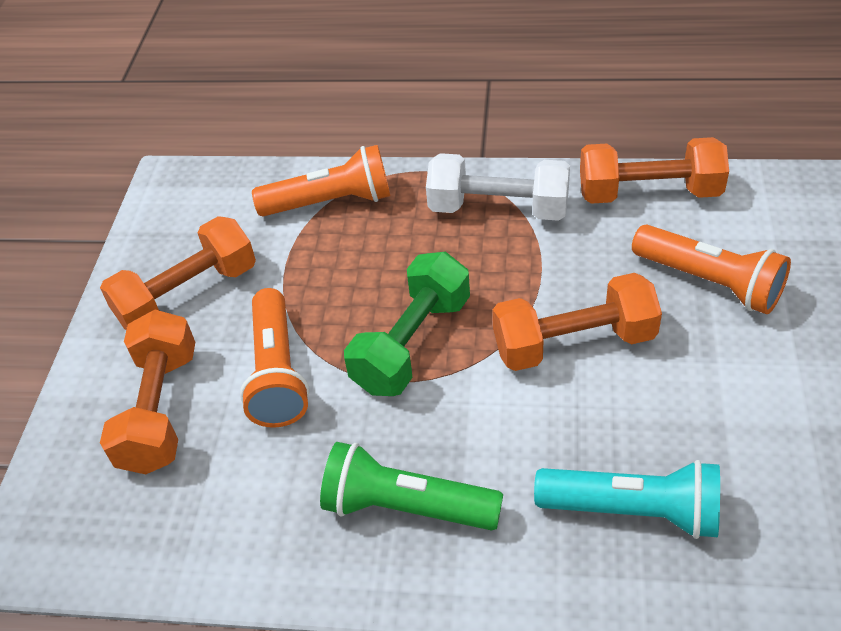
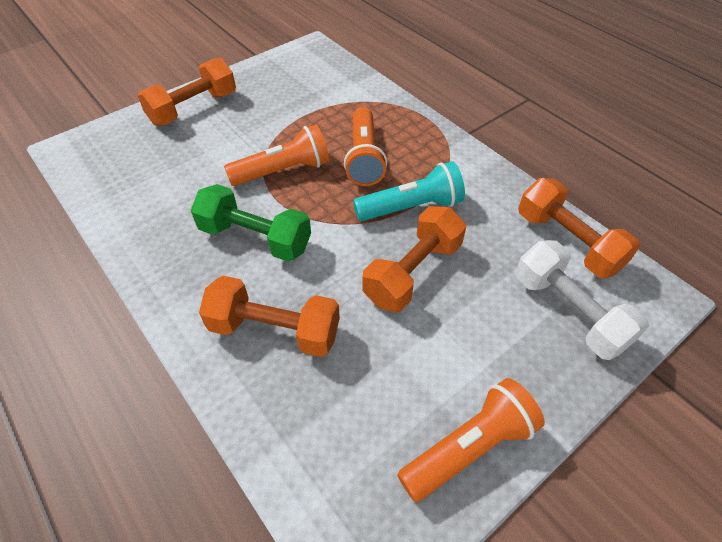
green flashlight: [320,442,503,530] = 1 -> none = 0

